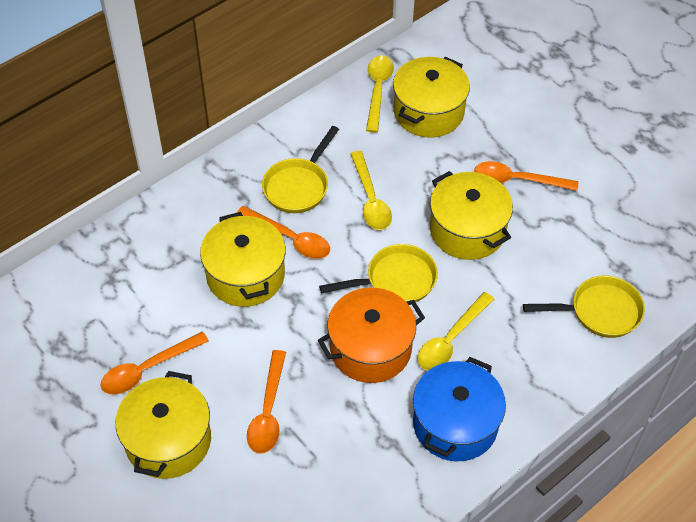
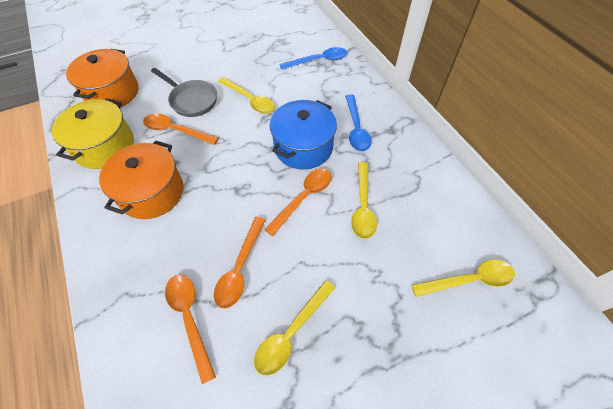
blue spoon: none = 0 -> [279,47,347,70] [345,94,372,151] = 2
grey pan: none = 0 -> [151,68,217,117] = 1
orange pot: [318,288,425,383] = 1 -> [66,49,139,107] [99,141,183,219] = 2
yellow pan: [262,126,339,213] [319,244,438,302] [523,276,645,338] = 3 -> none = 0
yellow pot: [115,371,211,479] [200,212,286,307] [393,57,470,138] [430,171,513,260] = 4 -> [52,98,134,169] = 1
yellow spoon: [350,151,392,230] [366,55,394,133] [417,292,494,370] = 3 -> [218,77,275,114] [254,280,335,376] [351,162,377,239] [411,260,515,297] = 4

